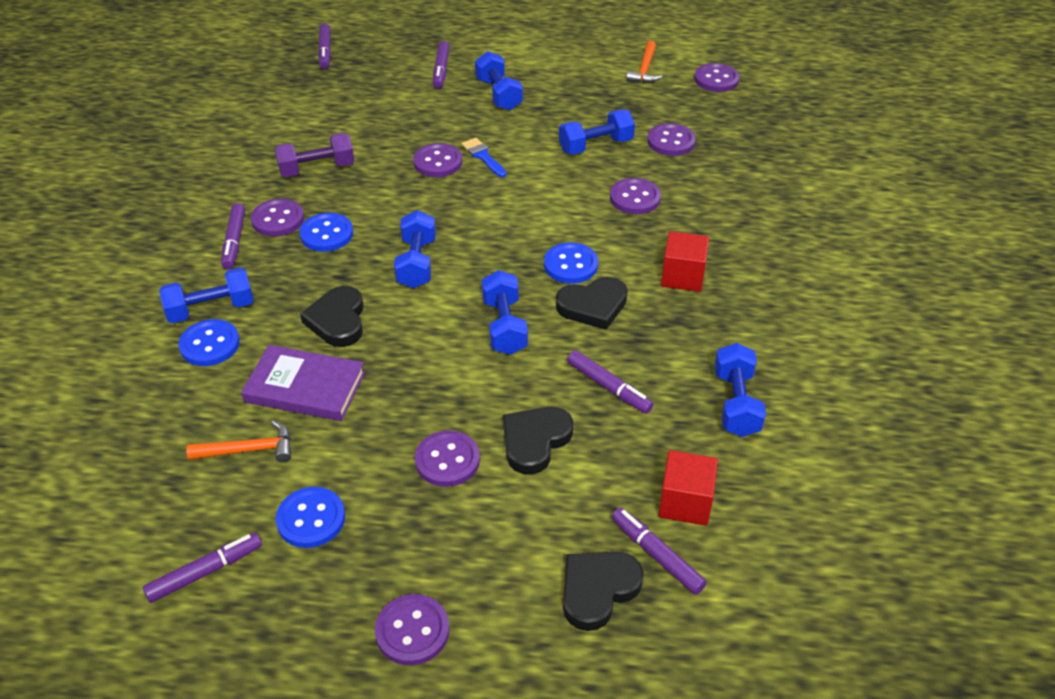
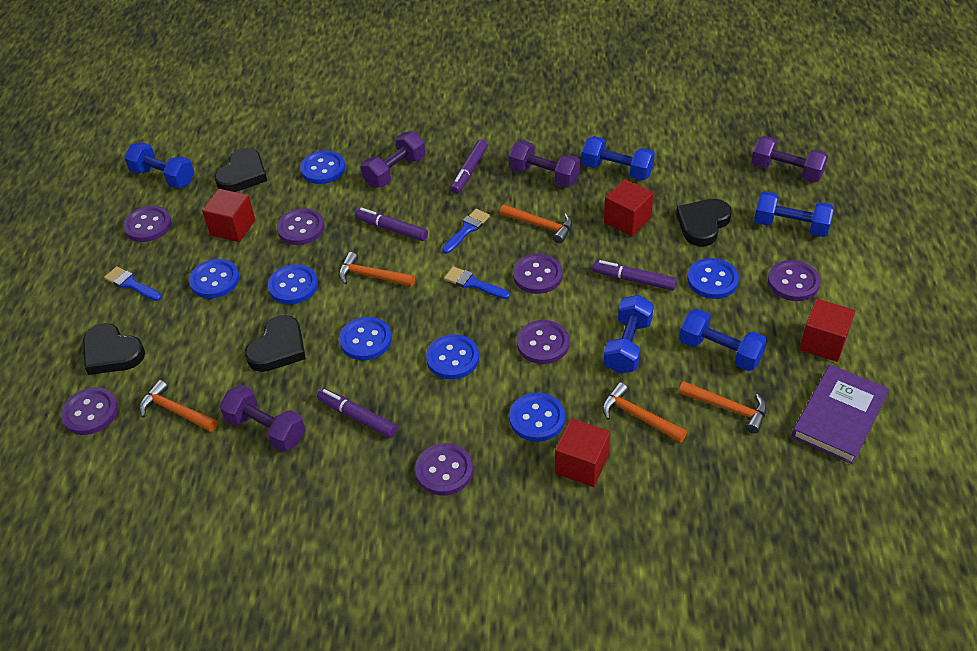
blue brush: [462,138,507,177] = 1 -> [104,266,162,301] [442,209,490,254] [444,266,510,299] = 3
blue button: [179,319,240,366] [276,487,345,548] [299,213,353,252] [544,243,598,284] = 4 -> [189,259,239,298] [268,264,318,304] [300,151,345,184] [339,317,392,360] [426,334,479,379] [509,393,565,442] [687,258,739,299] = 7
blue dumbbell: [159,267,254,323] [394,210,436,288] [475,51,523,111] [482,270,528,355] [559,110,635,155] [714,343,766,437] = 6 -> [124,143,194,188] [582,136,655,180] [603,295,654,374] [679,309,767,371] [754,191,834,237] = 5
orange hammer: [186,420,291,463] [626,41,662,83] = 2 -> [139,380,218,432] [339,252,415,287] [500,204,572,244] [602,382,687,443] [679,381,767,434] = 5
purple dumbbell: [274,133,354,177] = 1 -> [220,385,305,452] [361,131,426,188] [509,140,581,187] [751,136,828,183] = 4
purple marker: [143,533,262,603] [221,203,245,269] [318,24,331,69] [433,41,450,89] [567,350,654,414] [612,507,707,595] = 6 -> [317,388,397,438] [355,208,428,241] [450,139,488,194] [592,260,677,291] = 4
red cube: [658,450,718,526] [661,231,709,292] = 2 -> [202,189,255,242] [555,418,610,487] [604,179,654,236] [799,299,855,362] = 4

